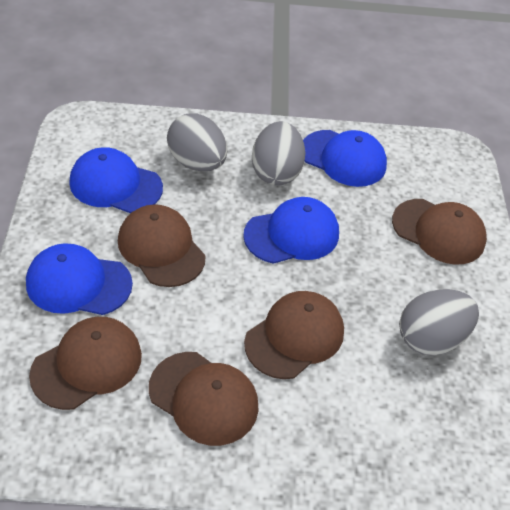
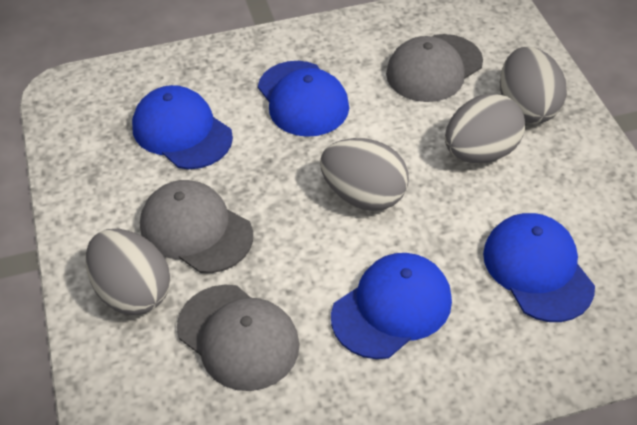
brown cap: [29,317,142,410] [118,204,206,287] [149,352,259,446] [244,291,344,379] [392,199,487,265] = 5 -> none = 0
grey cap: none = 0 -> [140,180,253,273] [177,285,299,391] [386,34,483,102] = 3
grey egg: [167,113,227,171] [252,121,305,186] [399,289,479,355] = 3 -> [85,229,171,315] [320,138,409,211] [445,93,525,163] [500,47,567,124] = 4

